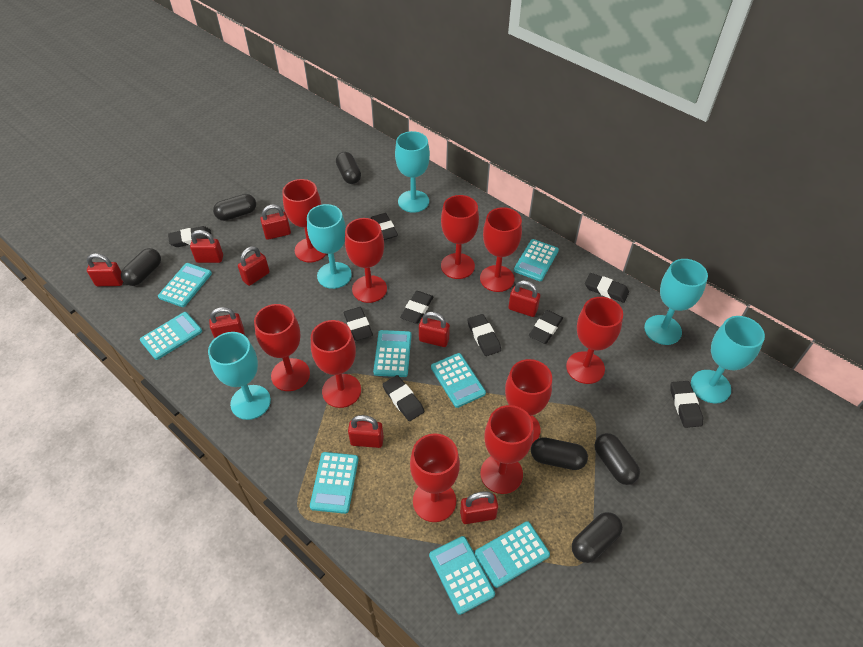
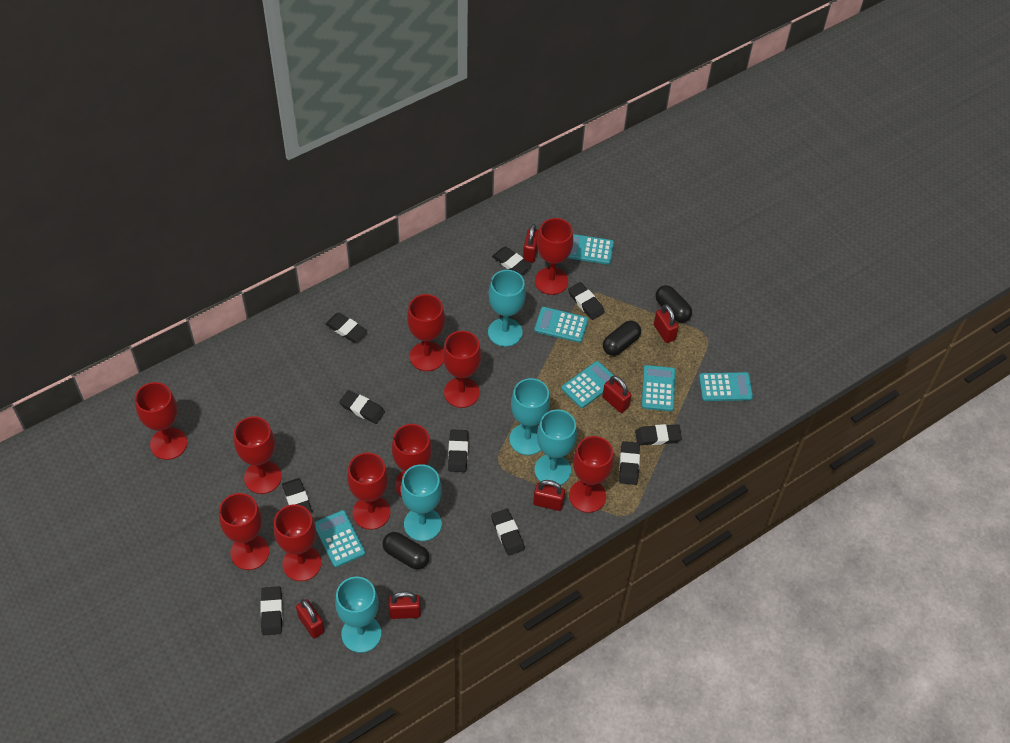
black capsule: [121,248,161,286] [213,194,256,221] [336,152,361,184] [531,437,588,470] [572,512,623,563] [595,433,640,485] = 6 -> [382,532,429,569] [603,321,641,356] [655,285,692,323] = 3
black eraser: [168,226,211,247] [343,307,373,341] [370,213,398,240] [382,375,424,421] [400,291,434,324] [467,314,501,356] [529,310,563,344] [585,273,629,303] [670,381,703,428] = 9 -> [260,586,283,635] [282,478,312,513] [325,313,367,342] [339,390,385,424] [448,430,468,472] [491,509,525,556] [492,247,532,275] [568,282,605,320] [619,441,640,485] [635,424,682,445] = 10
red padlock: [87,253,123,286] [190,230,223,263] [209,307,245,339] [238,246,269,286] [260,204,291,240] [348,415,384,448] [419,312,450,347] [460,491,498,524] [508,280,540,317] = 9 -> [296,599,325,639] [389,591,421,619] [523,224,539,262] [533,480,565,511] [602,376,631,413] [654,304,678,343] = 6
turquoise calculator: [140,312,202,360] [158,263,212,307] [310,452,359,514] [373,330,412,377] [429,536,495,615] [431,353,486,408] [475,521,550,588] [514,239,559,281] = 8 -> [315,510,365,567] [534,307,588,343] [561,361,614,408] [568,234,614,264] [642,365,675,411] [699,372,753,401] = 6

